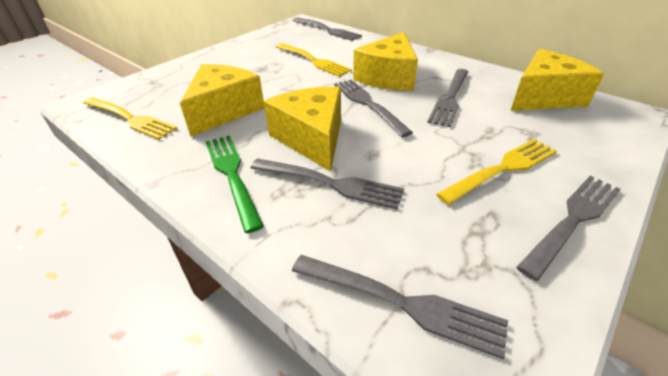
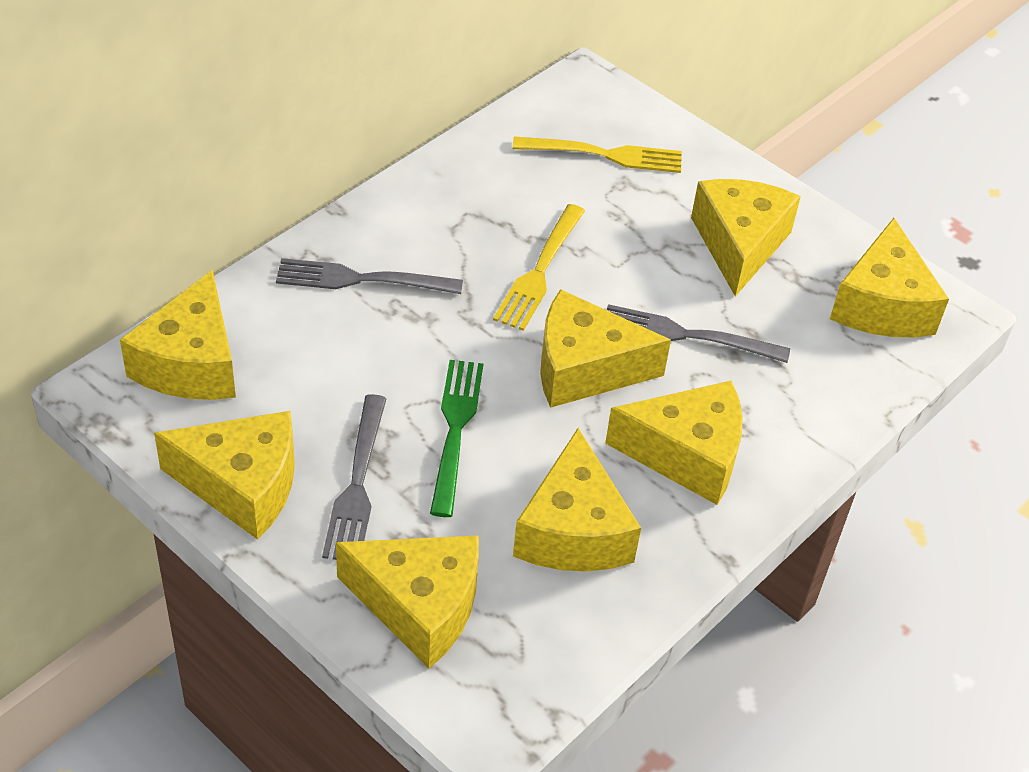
grey fork: [251,158,404,209] [292,255,508,359] [293,18,362,41] [334,80,413,137] [427,69,468,127] [516,176,621,281] = 6 -> [276,258,463,294] [322,394,387,560] [607,304,790,363] = 3
yellow cheese: [180,64,265,137] [264,87,341,172] [353,32,418,91] [510,49,604,111] = 4 -> [120,270,236,400] [154,411,295,540] [336,535,479,669] [513,428,641,572] [540,289,671,408] [605,380,743,505] [691,179,801,296] [830,218,949,337] = 8
yellow fork: [83,97,177,140] [276,43,352,77] [436,139,557,205] = 3 -> [493,204,585,331] [513,136,682,173] = 2

